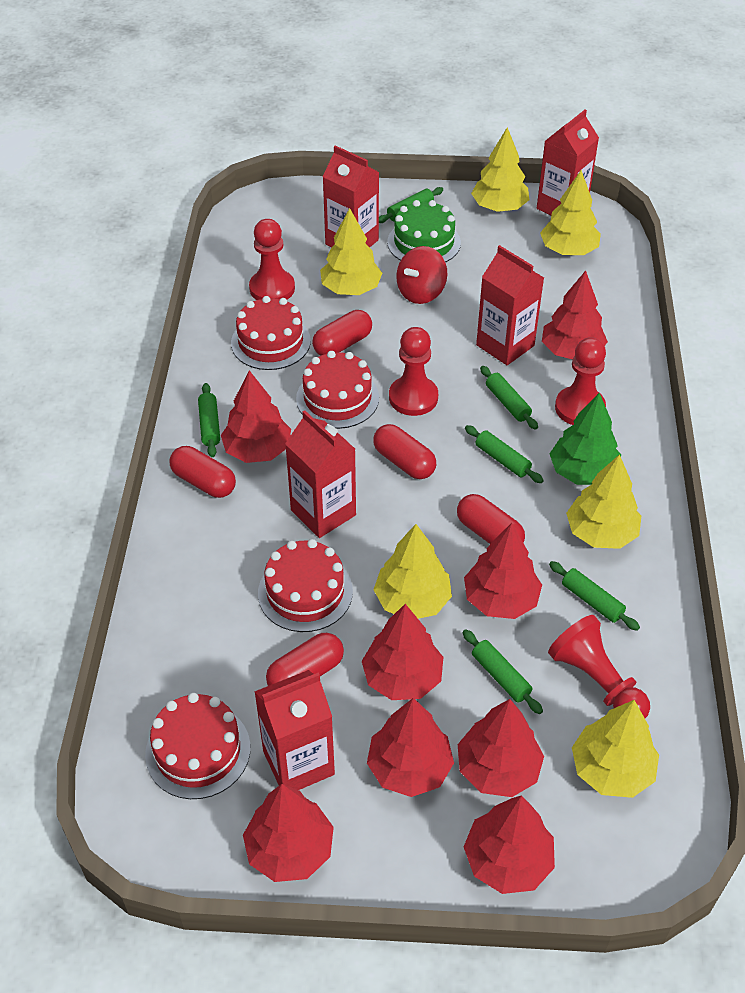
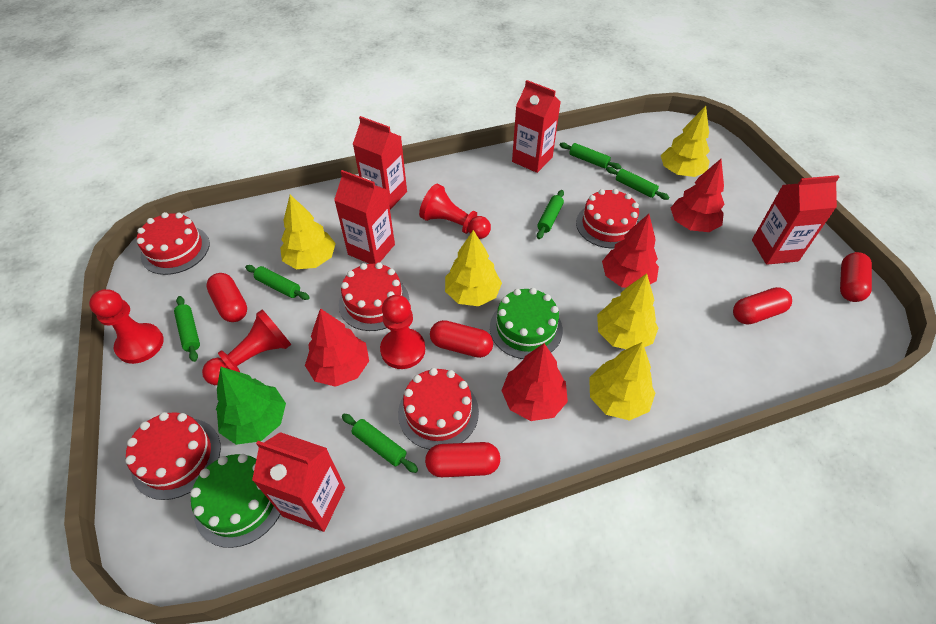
green cake: [387,200,461,262] = 1 -> [190,454,280,548] [490,288,563,359] = 2
red cake: [145,693,250,799] [231,296,311,370] [258,539,353,632] [296,351,379,429] = 4 -> [125,412,221,500] [137,212,209,275] [339,262,409,331] [398,368,479,450] [576,189,639,248] = 5
red spinning top: [396,246,447,304] = 1 -> none = 0
red tree: [221,370,291,463] [243,784,334,882] [362,604,443,700] [367,698,454,797] [458,699,544,797] [464,523,542,619] [464,795,555,894] [542,270,608,359] = 8 -> [305,308,369,387] [501,343,568,421] [602,214,659,288] [671,159,725,232] = 4
yellow tree: [320,208,382,295] [373,524,452,619] [471,127,529,212] [540,170,601,255] [566,454,641,549] [572,700,659,798] = 6 -> [280,195,336,269] [445,230,502,306] [589,342,655,421] [597,274,658,349] [661,106,710,177] = 5

